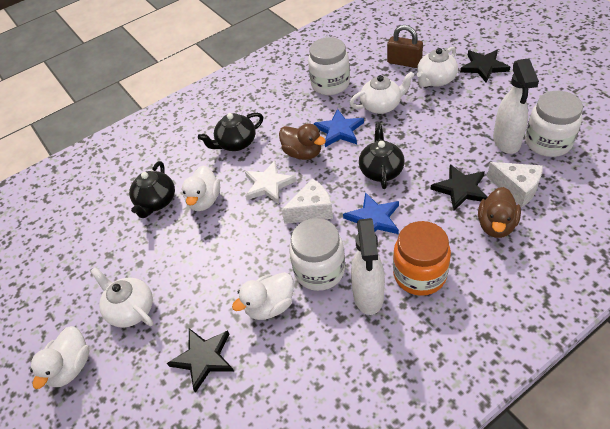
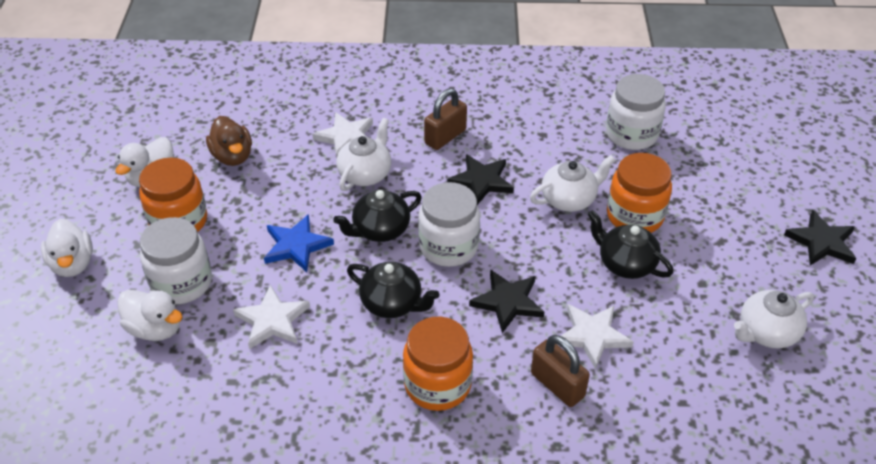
blue star: [314,109,364,147] [343,192,399,234] = 2 -> [264,214,334,272] = 1
brown duck: [279,123,326,160] [478,187,521,238] = 2 -> [206,116,252,166] = 1
brown padlock: [387,25,423,68] = 1 -> [424,88,467,150] [531,335,590,407] = 2
orange jar: [393,221,451,296] = 1 -> [139,158,207,232] [403,317,473,411] [607,153,672,233] = 3
white cheese: [281,179,333,224] [487,162,543,207] = 2 -> none = 0
white spray bottle: [351,218,385,315] [493,58,539,154] = 2 -> none = 0
white star: [245,161,297,204] = 1 -> [233,284,310,349] [312,112,373,159] [557,304,634,369] = 3

